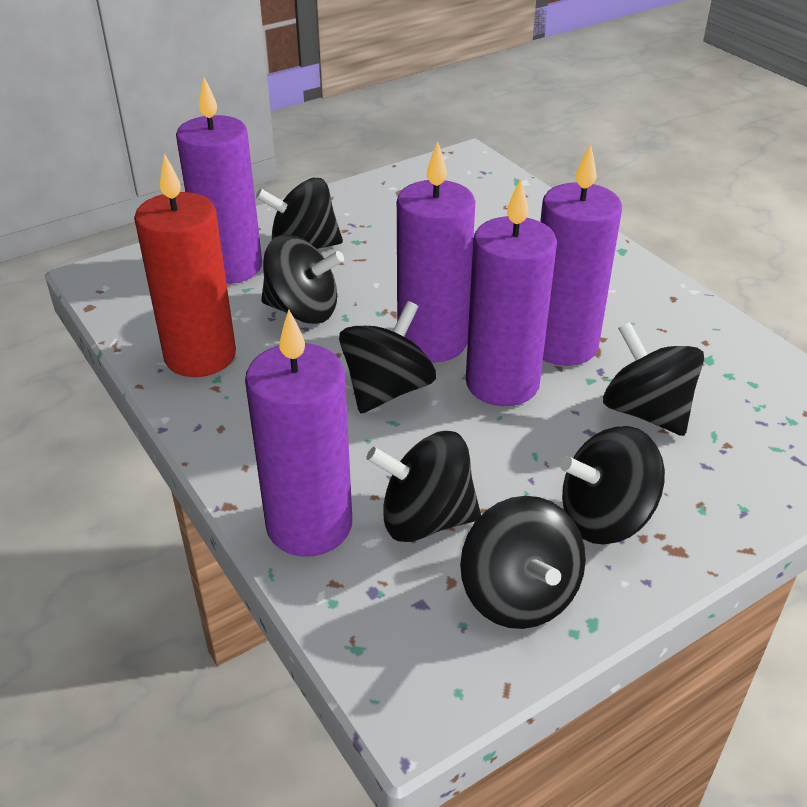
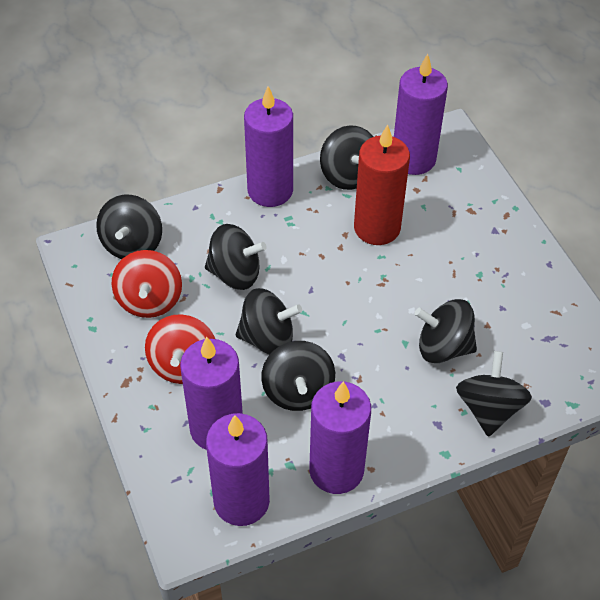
red spinning top: none = 0 -> [112,250,182,318] [145,314,215,384] = 2

